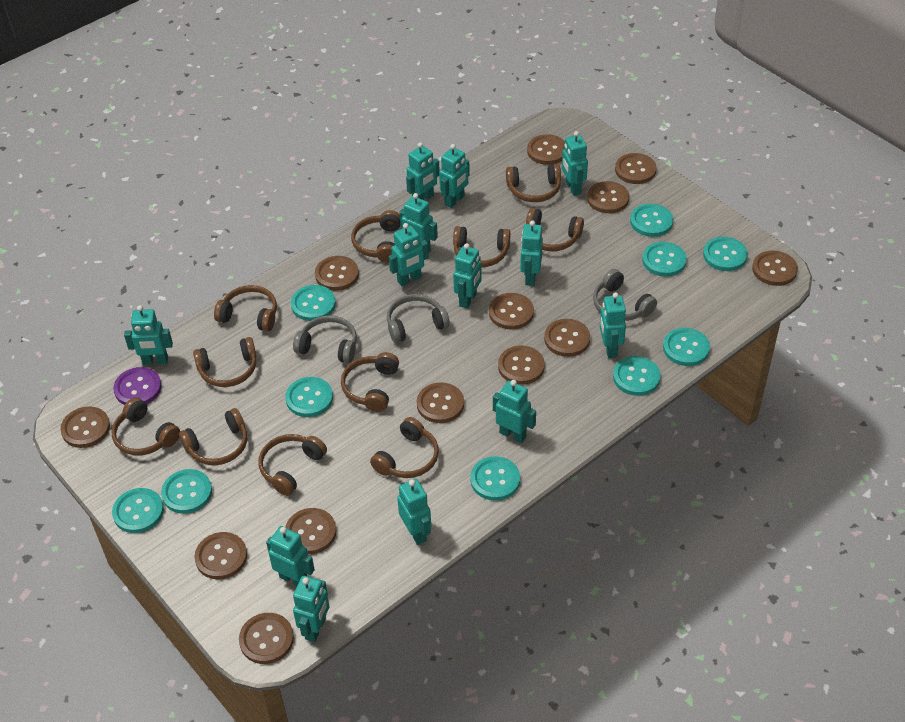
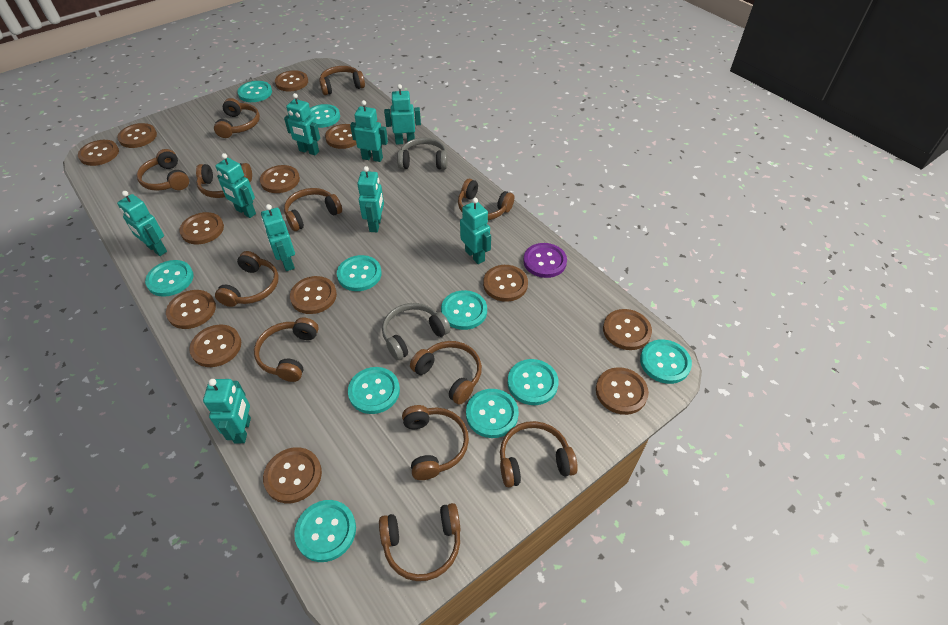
brown headphones: [111,397,180,456] [179,408,247,465] [193,337,257,387] [214,285,277,332] [259,434,327,496] [341,352,399,412] [351,210,400,263] [370,417,439,478] [453,226,510,267] [506,163,561,202] [526,208,584,251] = 11 -> [137,149,189,191] [196,163,252,198] [214,98,260,138] [215,251,279,307] [254,318,319,382] [284,188,342,231] [319,66,365,95] [379,503,461,581] [402,405,469,480] [410,341,482,405] [458,179,514,220] [500,421,578,487] = 12
grey headphones: [293,315,357,363] [387,294,450,343] [593,269,657,321] = 3 -> [382,303,451,360] [397,137,448,170] = 2
turquoise robot: [124,305,173,365] [266,526,315,586] [293,576,329,642] [389,223,429,286] [397,479,431,545] [399,193,438,254] [406,142,440,200] [439,144,470,208] [453,243,482,309] [493,380,536,443] [520,221,543,286] [562,131,588,196] [600,292,626,358] = 13 -> [117,191,167,256] [203,379,251,443] [216,153,256,218] [261,204,295,271] [284,93,320,155] [350,100,388,162] [357,166,384,232] [384,84,421,145] [460,198,491,264] = 9

